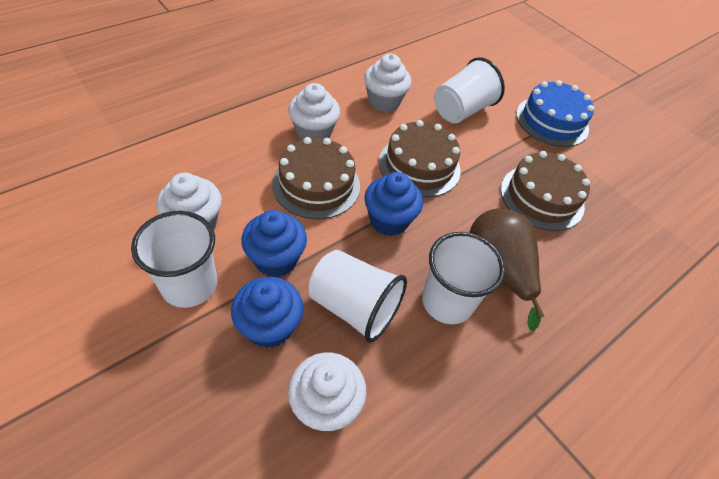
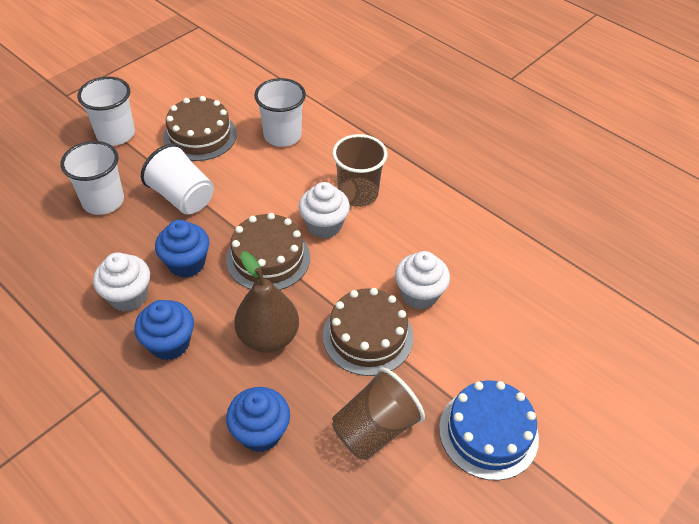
brown cup: none = 0 -> [332,134,387,207] [332,367,425,460] = 2
white cupcake: [156,173,222,230] [288,83,340,140] [288,353,366,431] [364,54,411,112] = 4 -> [93,252,150,312] [299,182,350,239] [395,251,450,309] = 3

